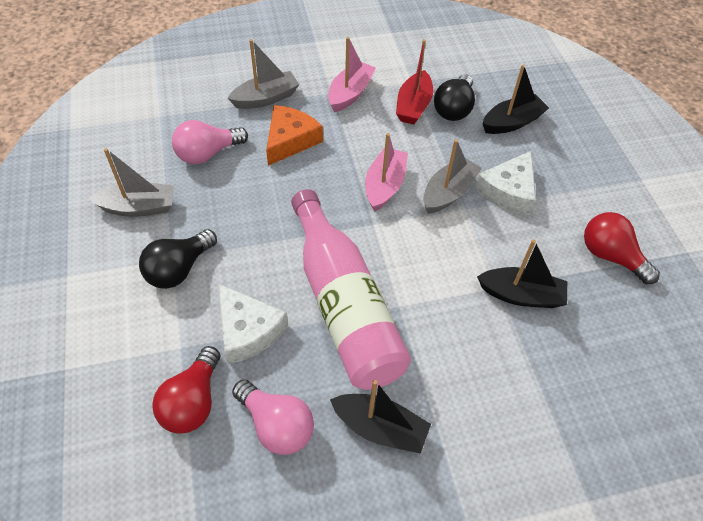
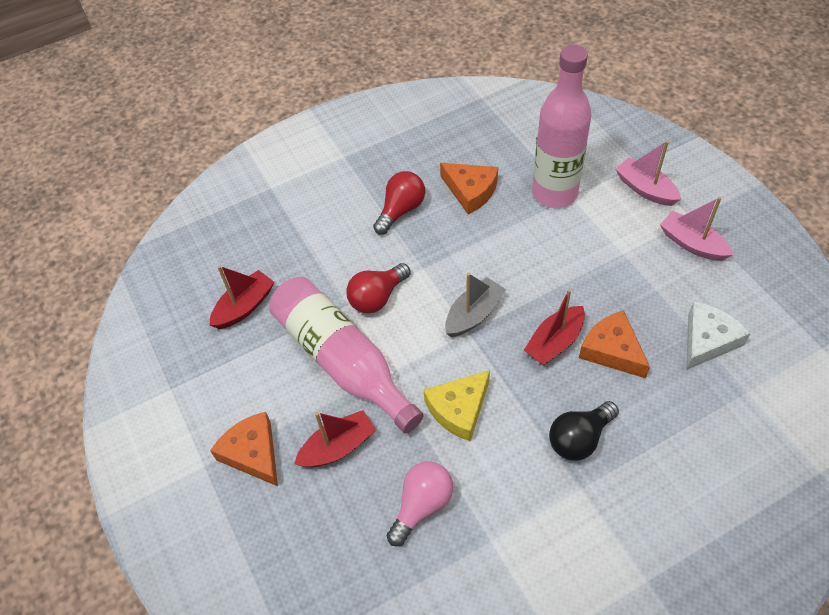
black boat: [330,380,431,454] [477,239,567,308] [483,65,549,134] = 3 -> none = 0
black light bulb: [139,229,217,289] [434,74,475,121] = 2 -> [549,401,619,461] = 1
grey boat: [89,148,174,217] [228,39,299,109] [423,139,482,214] = 3 -> [445,273,506,337] = 1
orange cheese: [266,105,323,166] = 1 -> [210,412,278,486] [440,163,498,214] [579,310,650,378] = 3
pink bottle: [291,189,411,390] = 1 -> [269,277,424,433] [532,45,592,208] = 2
pink light bulb: [172,120,248,164] [232,379,314,455] = 2 -> [387,461,453,547] = 1
red boat: [396,39,433,125] = 1 -> [210,265,274,329] [294,410,376,467] [524,289,585,365] = 3
white cheese: [219,284,288,364] [475,151,536,215] = 2 -> [686,302,751,370] = 1
yellow cheese: none = 0 -> [424,370,490,442] = 1

